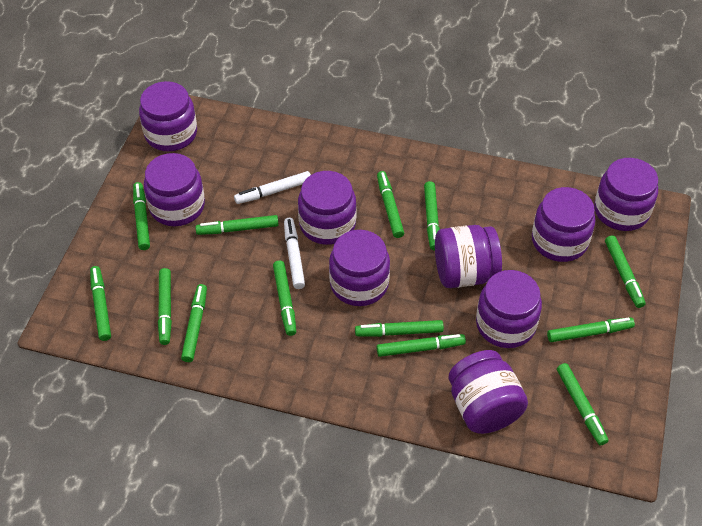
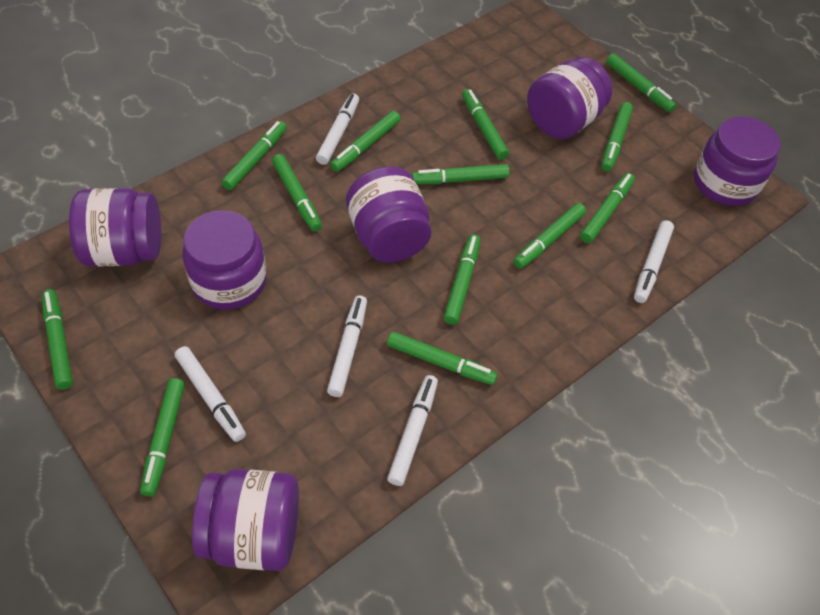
purple jar: [139,81,197,151] [144,153,205,226] [298,171,356,245] [329,230,390,306] [435,225,502,288] [448,350,528,434] [476,270,542,348] [532,187,595,262] [594,158,658,231] = 9 -> [69,188,161,266] [182,210,267,310] [192,469,299,571] [346,167,431,263] [527,57,612,139] [694,116,781,206] = 6
white marker: [234,171,311,204] [284,218,305,289] = 2 -> [175,346,246,442] [316,94,359,165] [327,295,367,397] [387,375,438,486] [634,220,674,303] = 5

